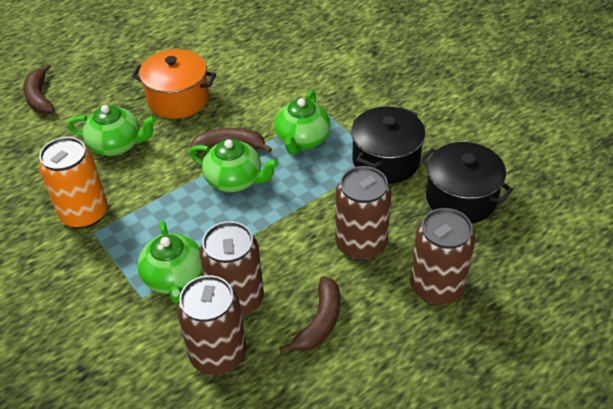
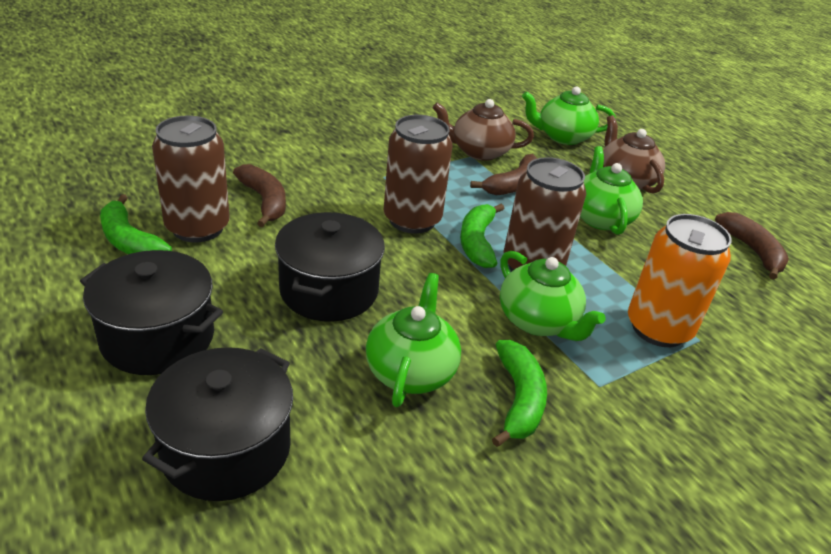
black pot: [351,106,425,184] [420,142,513,224] = 2 -> [80,250,223,375] [142,347,293,501] [275,212,385,322] = 3
brown can: [177,275,247,375] [199,221,264,318] [335,166,391,261] [410,208,475,305] = 4 -> [152,115,230,242] [384,115,453,234] [503,157,586,271] = 3
brown teapot: none = 0 -> [433,99,534,161] [603,115,665,193] = 2
green banana: none = 0 -> [100,194,172,254] [460,204,504,268] [492,340,547,447] = 3
orange pot: [132,49,216,119] = 1 -> none = 0

